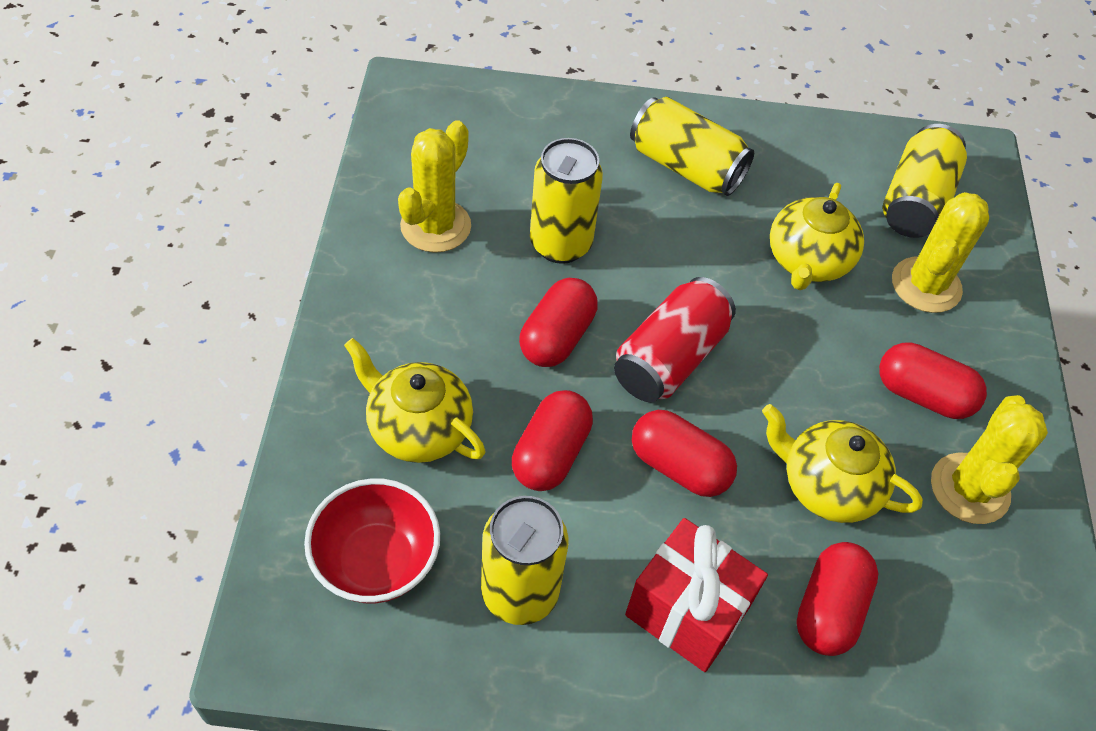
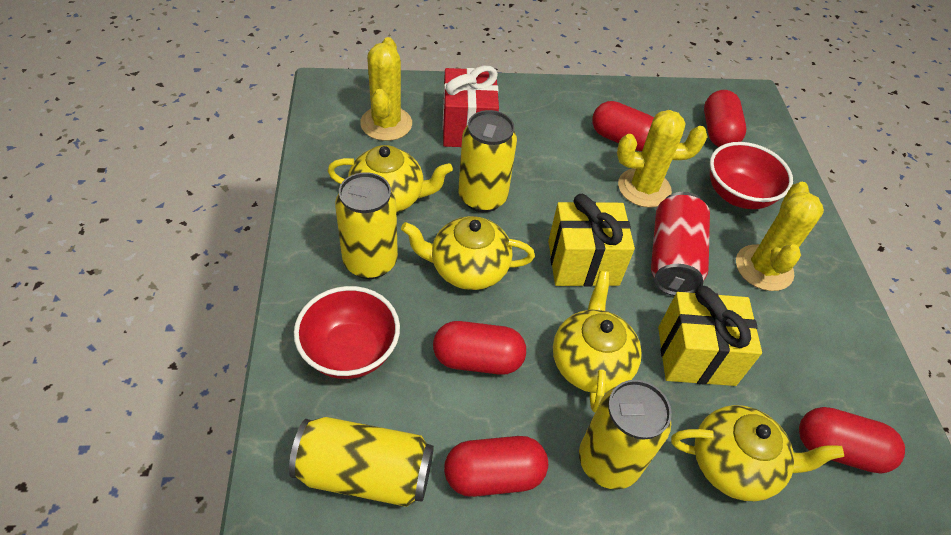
red bowl: [304,478,440,603] = 1 -> [294,286,400,379] [710,142,793,209] = 2
yellow gift: none = 0 -> [548,194,635,287] [658,286,762,386] = 2
yellow teapot: [344,338,485,463] [762,404,923,523] [770,183,864,290] = 3 -> [328,145,453,213] [401,216,535,290] [553,271,642,412] [671,405,844,501] = 4

